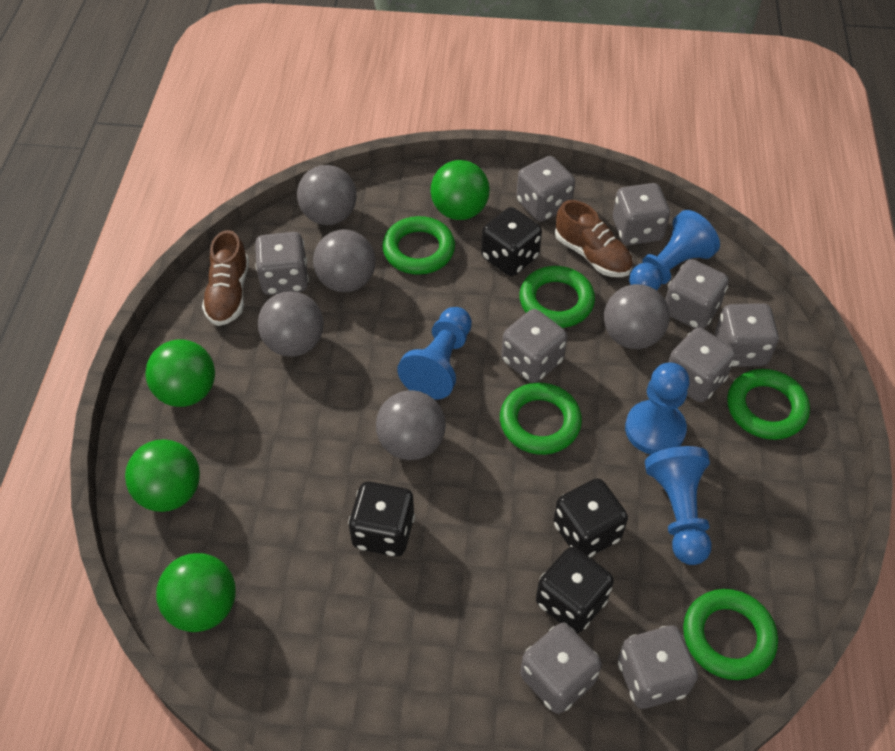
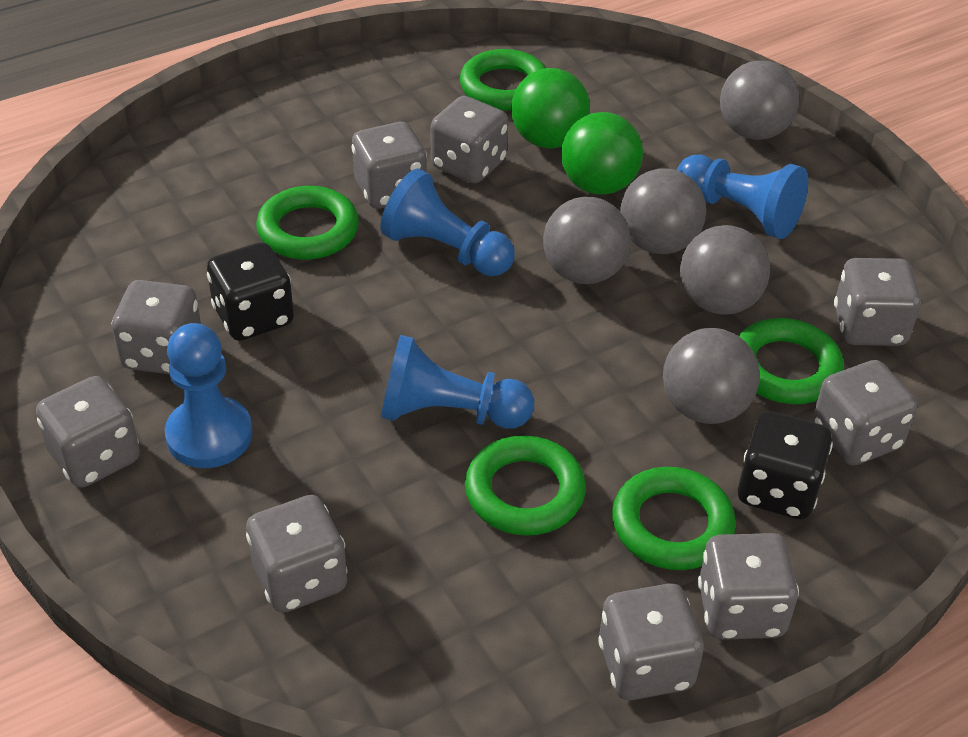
black dice: [348,481,415,557] [481,207,542,276] [536,547,614,633] [553,478,628,557] = 4 -> [207,242,294,341] [738,411,833,519] = 2
brown shoe: [202,230,249,326] [555,200,633,277] = 2 -> none = 0
green ball: [125,439,200,512] [145,339,215,407] [156,553,236,632] [430,160,490,220] = 4 -> [511,68,590,148] [561,112,643,194] = 2

